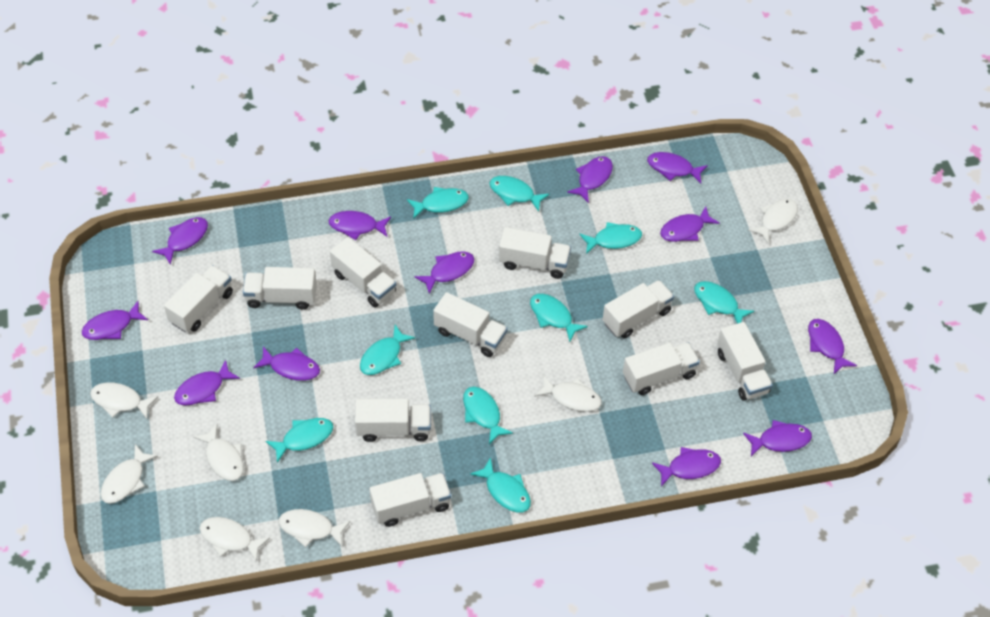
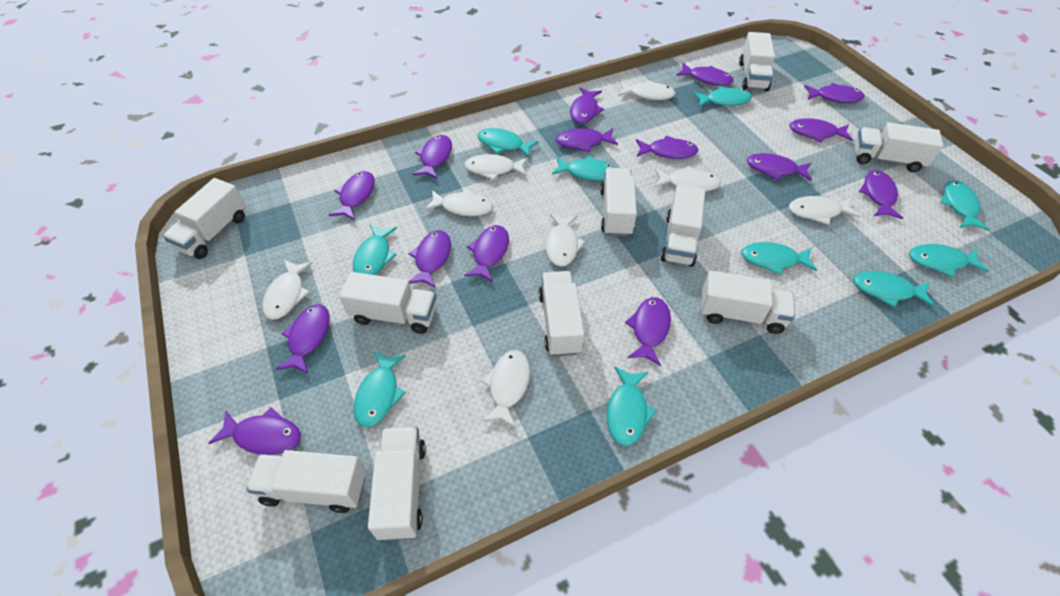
purple fish: [82,301,148,340] [152,217,208,265] [174,360,240,406] [253,347,320,381] [328,211,391,240] [414,251,474,294] [567,156,613,203] [647,152,708,183] [652,447,721,487] [660,206,720,242] [743,420,812,456] [808,319,857,374] = 12 -> [209,407,301,455] [276,304,330,374] [329,171,375,220] [409,230,451,288] [412,135,452,179] [464,225,509,282] [556,128,618,152] [570,87,604,124] [625,297,671,366] [636,136,699,159] [676,63,733,86] [747,153,812,181] [789,118,853,143] [804,83,865,103] [859,170,903,219] = 15
turquoise fish: [266,418,333,463] [360,325,415,375] [407,187,469,219] [463,387,513,445] [470,457,531,513] [489,176,550,212] [530,294,588,342] [579,222,642,254] [694,281,754,323] = 9 -> [353,225,397,275] [354,351,406,427] [477,128,538,157] [552,155,615,181] [607,367,656,446] [693,86,752,107] [741,242,817,275] [853,271,935,308] [909,244,989,277] [940,180,989,230] = 10
white fish: [90,382,158,419] [100,444,158,504] [193,424,244,481] [199,517,270,563] [279,509,350,547] [534,375,602,412] [748,199,798,243] = 7 -> [262,260,312,320] [424,189,493,216] [464,154,528,180] [481,350,530,428] [546,214,586,267] [618,80,676,100] [655,166,721,191] [789,196,860,225] = 8

